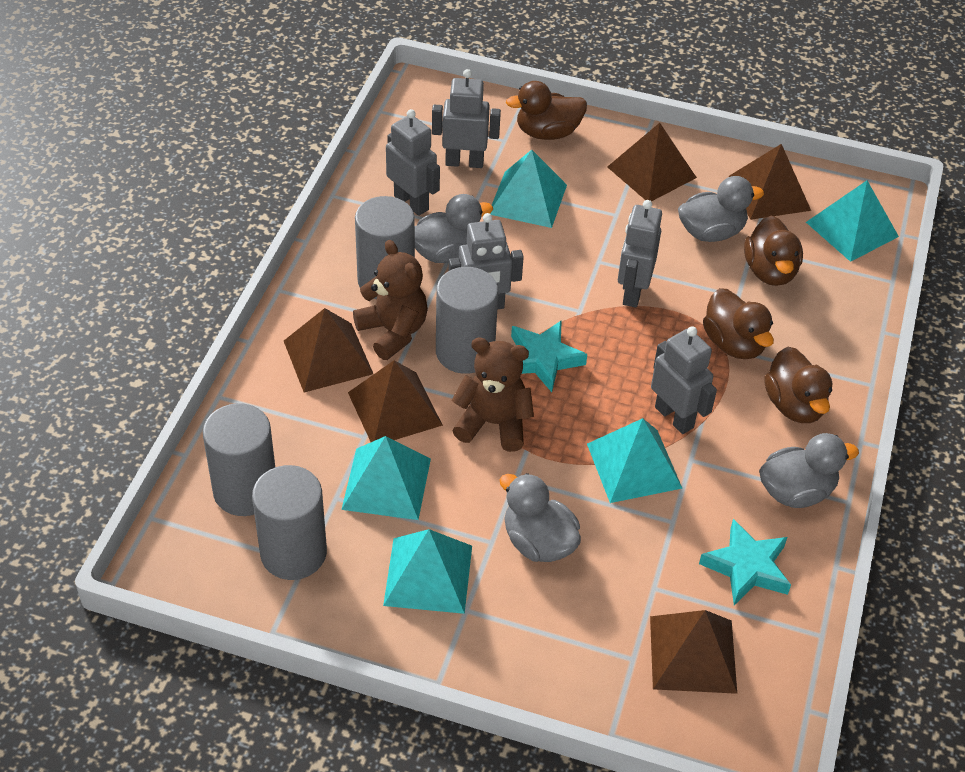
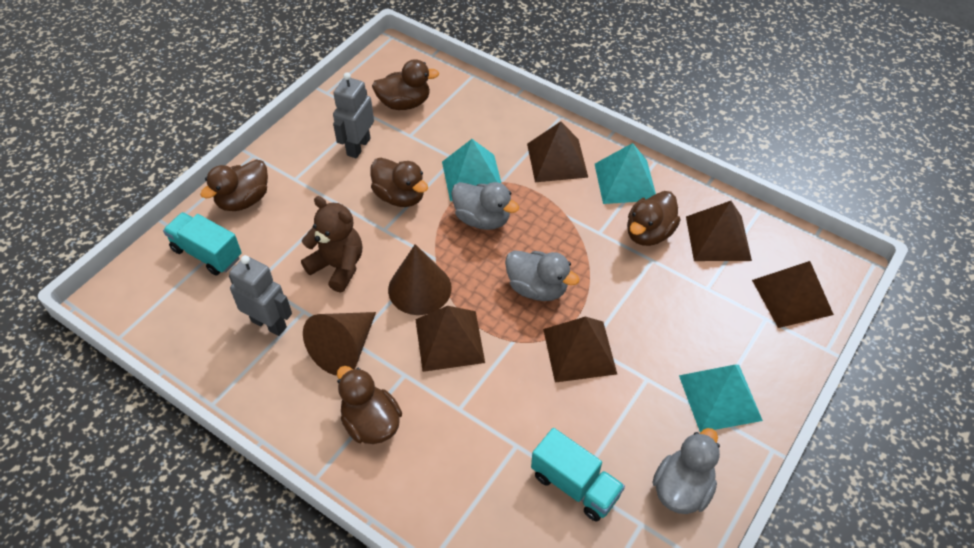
brown cone: none = 0 -> [303,312,376,376] [388,244,452,315] = 2
brown duck: [506,81,587,140] [703,288,774,359] [744,216,803,286] [764,347,832,423] = 4 -> [200,159,268,211] [337,366,402,444] [370,158,428,207] [372,59,439,110] [627,191,680,246] = 5
brown teddy bear: [353,240,428,360] [451,338,534,452] = 2 -> [301,196,362,292] = 1
grey cylinder: [203,403,275,516] [252,465,327,580] [355,196,415,299] [436,267,498,374] = 4 -> none = 0
grey duck: [415,194,493,263] [500,473,581,562] [678,176,764,242] [759,433,859,508] = 4 -> [451,182,519,230] [505,250,579,301] [652,428,720,514] = 3
grey robot: [386,109,440,216] [432,69,501,168] [449,213,524,309] [618,200,662,308] [651,326,717,434] = 5 -> [229,255,292,336] [333,72,374,158] = 2
turquoise pyramid: [341,436,431,520] [383,529,472,614] [490,150,567,228] [587,418,682,503] [806,181,899,262] = 5 -> [442,139,501,201] [595,143,656,204] [679,365,763,432] = 3
turquoise star: [511,320,587,392] [699,519,791,605] = 2 -> none = 0
turquoise truck: none = 0 -> [163,212,242,275] [531,428,625,522] = 2

